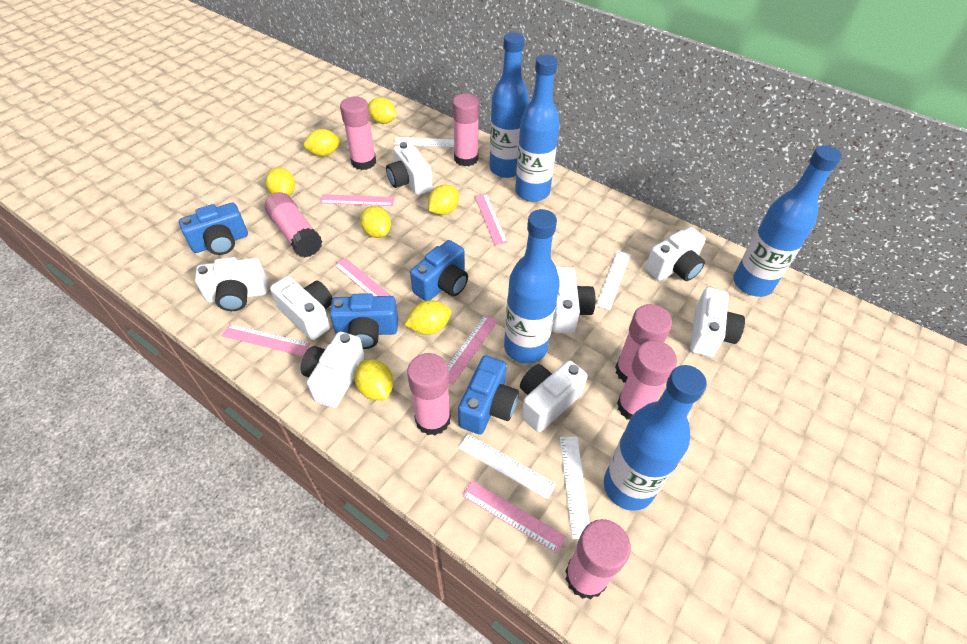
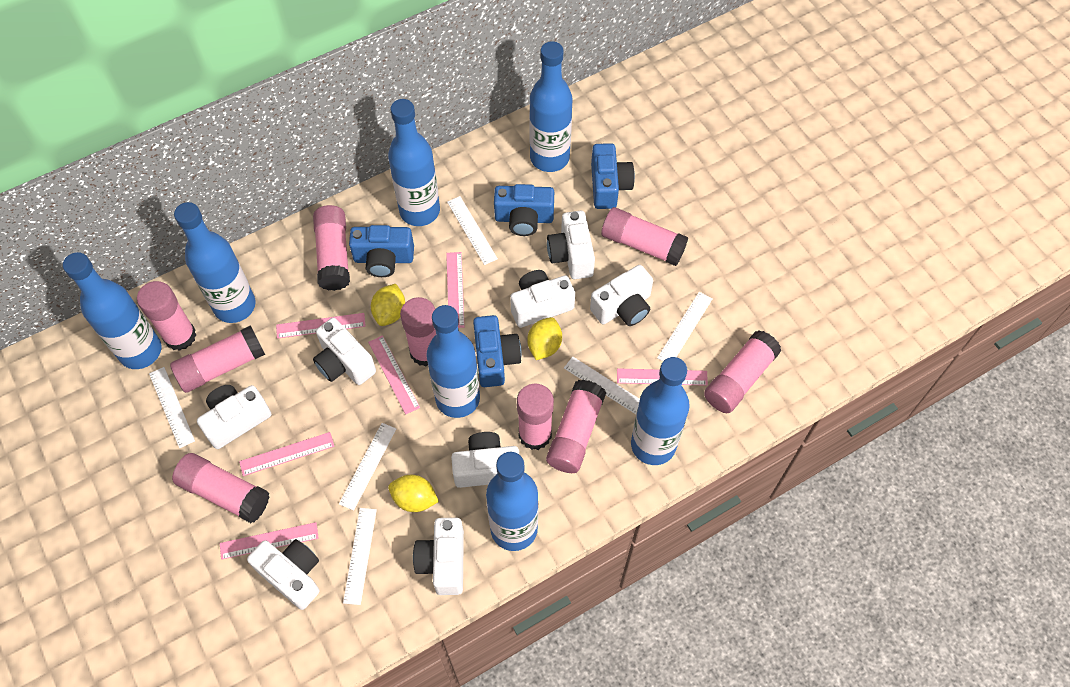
blue bottle: [490,32,529,178] [504,209,560,364] [515,54,560,202] [604,365,707,511] [733,145,842,297] = 5 -> [63,252,162,369] [174,202,256,323] [388,99,440,226] [426,305,480,418] [486,452,538,551] [529,41,572,172] [631,357,690,465] = 7
pink glue stick: [264,192,322,257] [340,97,376,170] [407,353,451,436] [452,94,480,166] [565,519,631,599] [615,304,672,383] [617,340,677,420] = 7 -> [137,281,196,351] [170,325,265,393] [172,453,269,523] [313,205,350,291] [400,297,436,367] [517,383,554,450] [546,380,606,473] [601,207,688,266] [704,330,781,413] = 9
white ruler: [394,137,454,147] [458,434,556,499] [560,437,590,539] [596,251,631,310] = 4 -> [149,367,195,448] [339,423,396,511] [343,508,377,605] [447,196,498,265] [564,356,640,414] [657,292,713,361] = 6
yellow lemon: [265,167,295,196] [303,129,342,156] [355,359,393,400] [360,206,391,238] [368,97,396,124] [404,300,451,335] [428,185,459,215] = 7 -> [371,284,405,326] [388,475,439,512] [527,317,562,360] = 3

